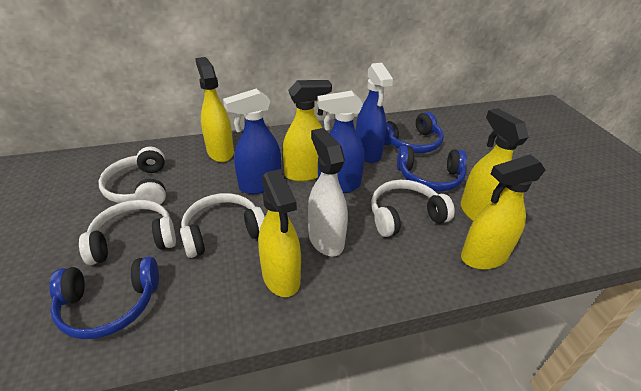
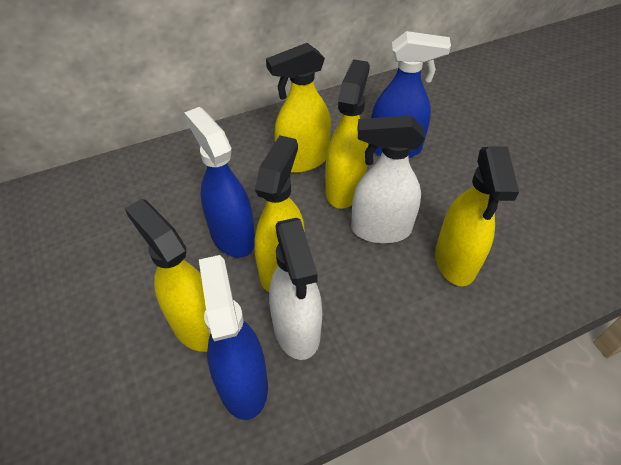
blue headphones: [50,256,159,339] [384,112,444,153] [397,146,467,191] = 3 -> none = 0
white headphones: [79,200,176,265] [98,147,166,205] [180,193,265,258] [371,180,455,237] = 4 -> none = 0
white spray bottle: [308,128,348,256] = 1 -> [269,218,322,360] [351,115,425,244] = 2

